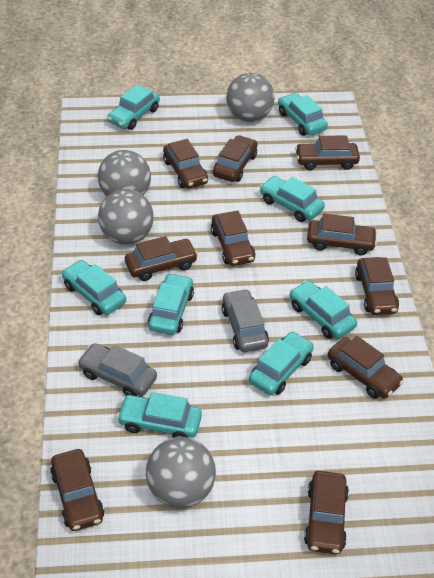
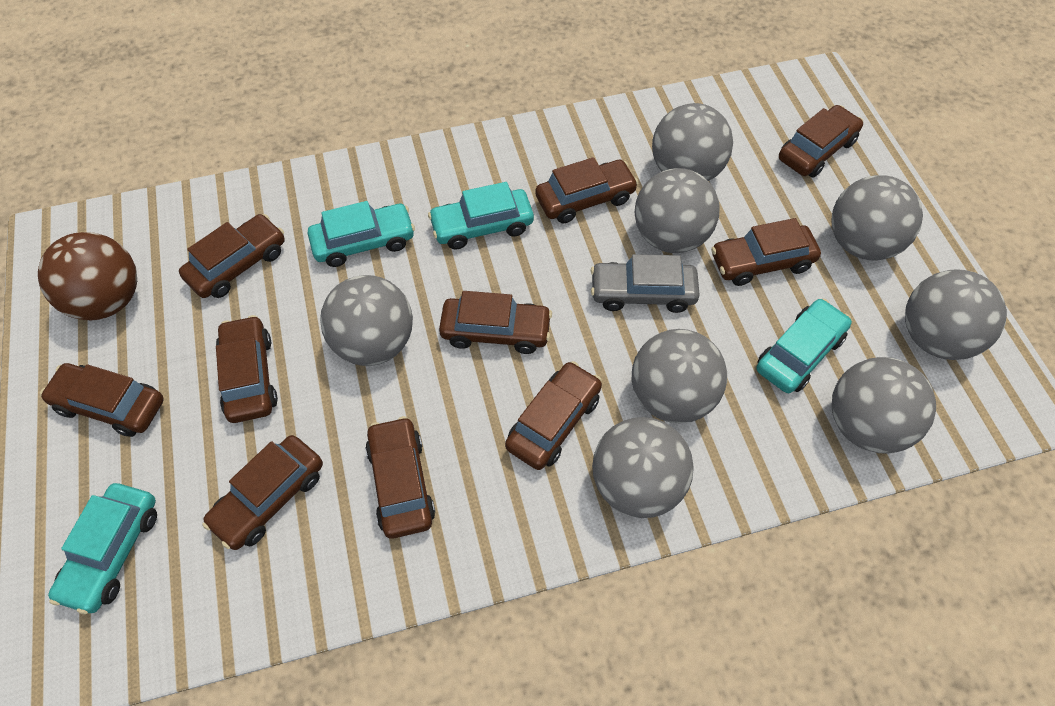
brown ball: none = 0 -> [38,232,137,321] = 1
grey ball: [98,150,151,196] [98,189,154,245] [146,437,216,508] [226,73,275,122] = 4 -> [320,275,413,366] [592,417,693,518] [632,329,727,423] [634,168,719,253] [652,103,733,181] [831,175,923,261] [832,357,936,454] [905,269,1007,360] = 8
grey car: [77,343,157,396] [222,289,269,352] = 2 -> [591,254,700,313] = 1
turquoise car: [62,260,126,315] [107,84,160,130] [117,392,202,438] [148,273,194,335] [249,332,314,395] [260,176,325,222] [278,93,328,136] [290,280,357,339] = 8 -> [48,483,157,614] [308,201,415,267] [428,182,534,250] [757,299,852,393] = 4

